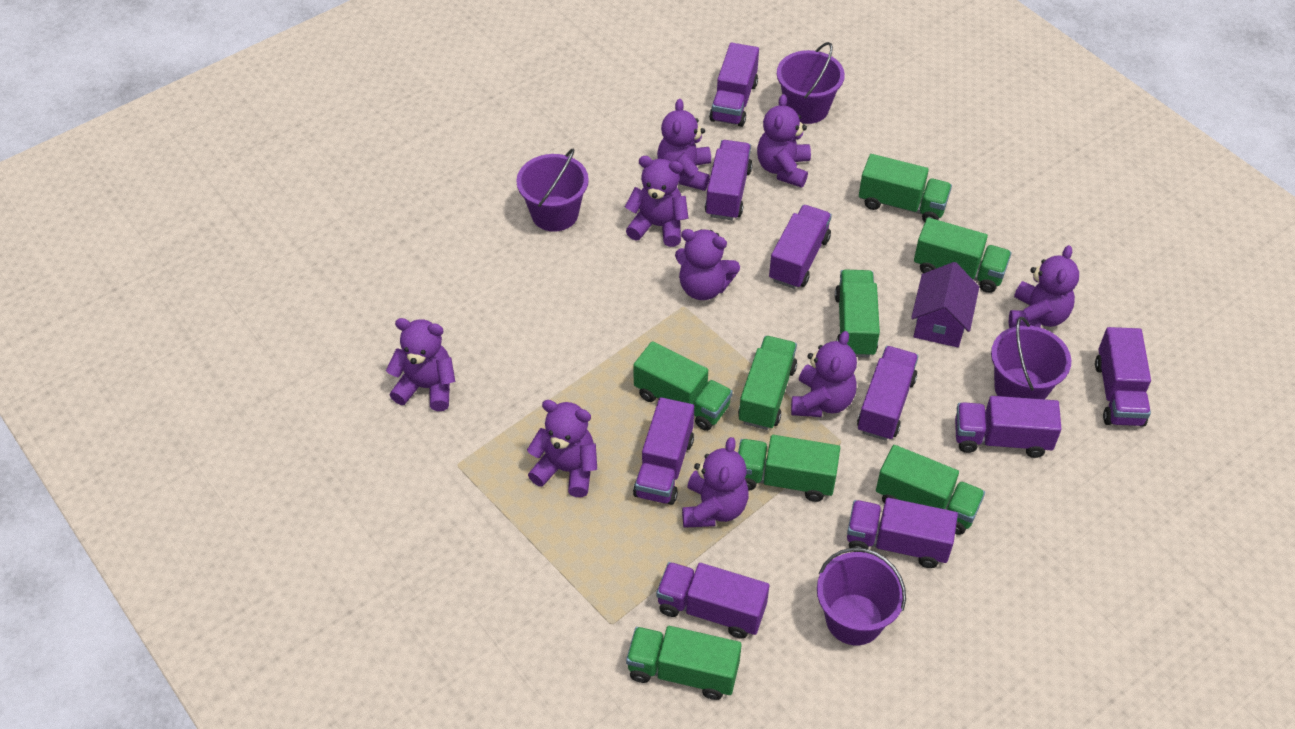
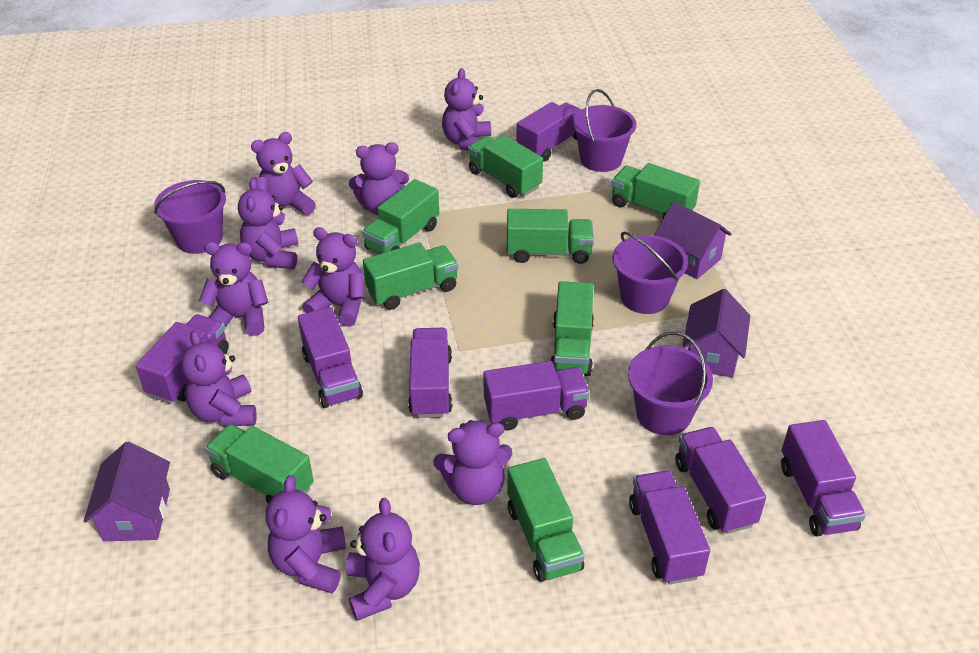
purple house: [911,262,979,347] = 1 -> [84,442,170,541] [654,202,732,279] [683,289,750,378] = 3
purple teddy bear: [386,318,455,411] [527,400,597,497] [625,156,689,247] [657,99,711,191] [675,229,740,300] [682,437,749,528] [757,94,811,188] [791,331,857,417] [1009,245,1079,328] = 9 -> [181,330,256,427] [199,242,268,336] [238,178,298,269] [251,132,316,215] [265,475,346,593] [302,227,365,327] [346,498,420,621] [349,142,409,215] [433,420,512,505] [442,68,491,151] = 10
purple truck: [633,397,694,505] [656,562,769,639] [705,140,753,220] [709,43,759,127] [769,205,832,289] [847,498,958,568] [857,346,918,441] [955,396,1061,458] [1095,327,1151,427] = 9 -> [136,314,229,404] [298,307,363,408] [408,328,452,418] [484,361,590,431] [516,102,581,162] [629,471,710,584] [675,427,766,534] [781,420,866,536] = 8

